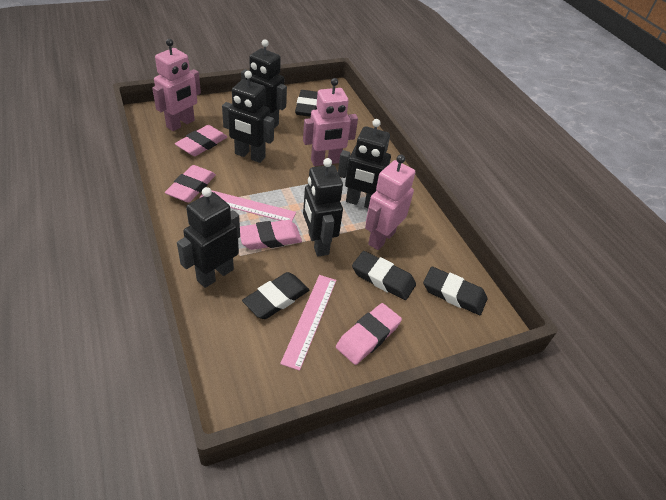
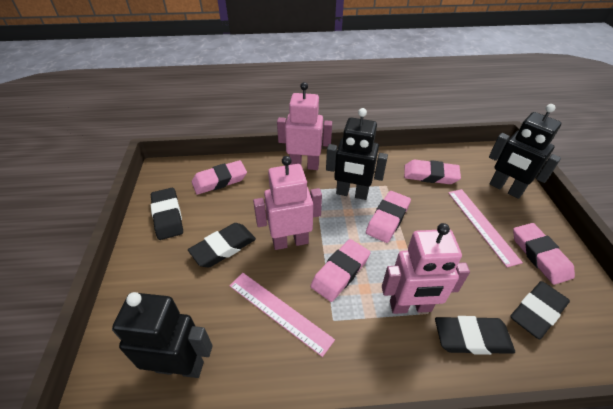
black robot: [177,187,240,288] [222,71,274,163] [241,39,287,128] [303,158,343,257] [338,119,391,208] = 5 -> [112,292,213,378] [326,108,388,200] [489,104,561,199] = 3
pink eraser: [165,165,216,203] [175,125,227,156] [240,220,302,250] [336,303,402,365] = 4 -> [192,160,247,195] [311,239,370,302] [366,191,411,243] [404,160,461,184] [513,223,575,285] = 5

